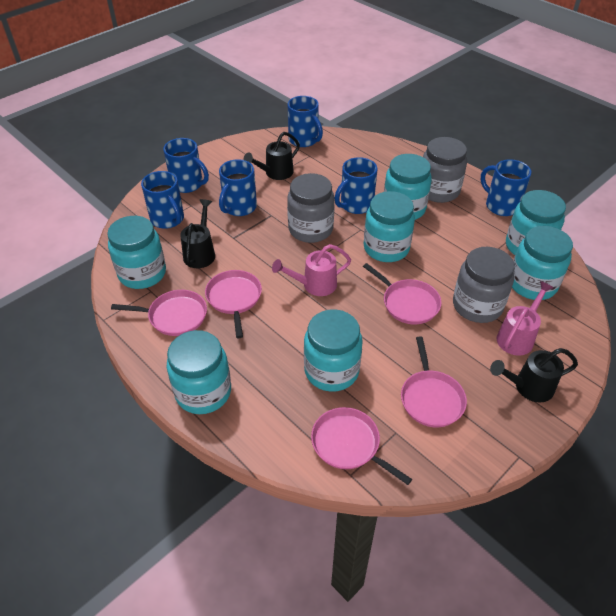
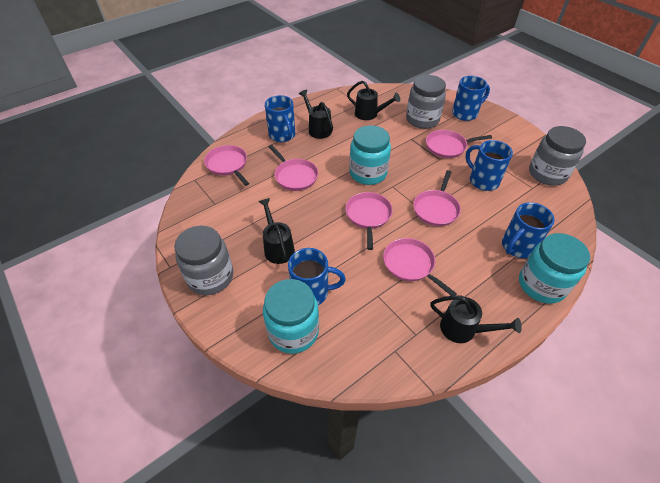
black watering can: [180,199,215,268] [243,132,300,180] [490,348,578,403] = 3 -> [258,198,295,264] [299,90,333,139] [347,81,400,120] [430,295,522,343] = 4
blue mug: [141,171,184,229] [163,138,209,193] [219,159,257,216] [288,96,323,147] [334,157,377,214] [481,159,531,216] = 6 -> [265,95,295,142] [288,248,345,305] [452,76,490,121] [466,140,513,191] [502,202,555,258] = 5
pink pan: [111,290,207,336] [205,270,262,338] [311,407,412,485] [363,263,442,324] [401,336,467,427] = 5 -> [204,145,249,186] [268,145,318,191] [345,192,393,250] [383,238,457,296] [413,170,461,226] [426,130,492,158] = 6
pink watering can: [272,244,351,296] [497,281,554,356] = 2 -> none = 0
turquoise jar: [107,216,166,289] [167,330,231,414] [304,309,363,392] [364,191,415,262] [384,154,432,220] [506,190,566,255] [512,226,573,300] = 7 -> [263,279,319,354] [349,125,391,185] [519,233,590,304] = 3

